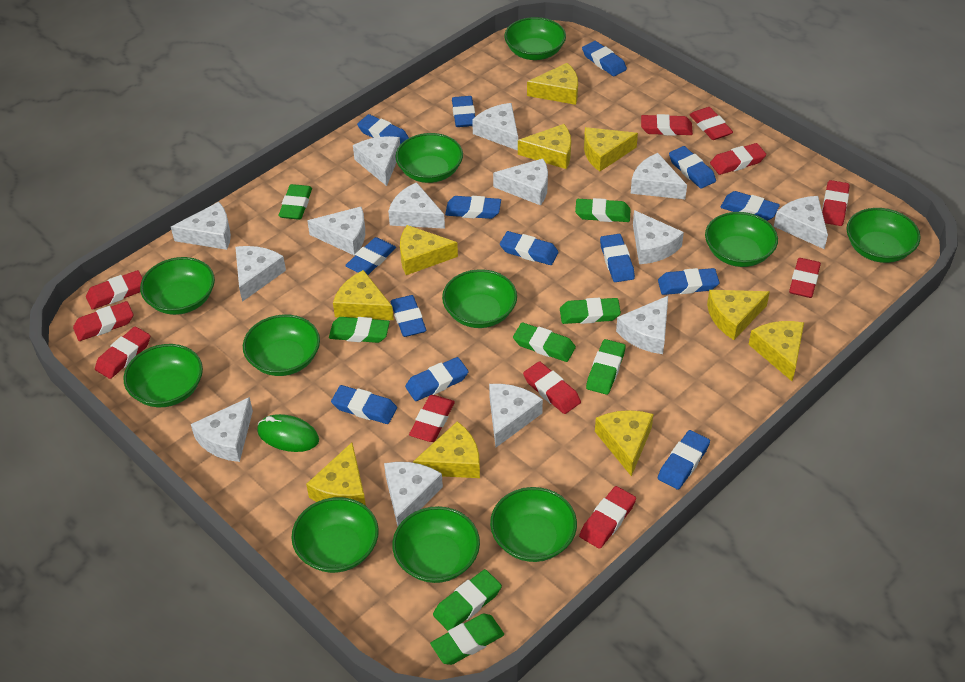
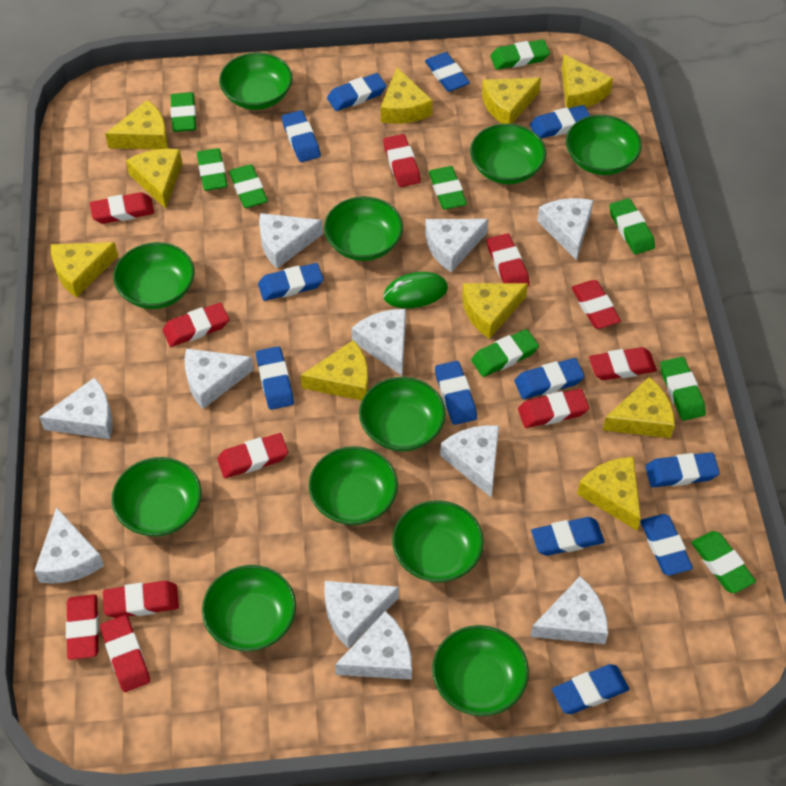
blue eraser: [331,385,397,424] [345,237,396,275] [357,114,409,145] [390,295,426,337] [405,357,469,401] [445,196,501,219] [452,96,475,127] [500,231,559,265] [582,41,627,76] [600,234,635,282] [658,268,719,295] [658,430,710,490] [669,146,716,189] [720,191,780,221] = 14 -> [256,346,294,410] [258,263,323,301] [282,110,321,162] [327,73,386,111] [425,52,470,92] [435,361,477,425] [514,358,585,399] [530,105,590,139] [531,517,605,556] [552,664,629,714] [640,514,693,576] [645,452,720,488] = 12
green eraser: [279,184,312,220] [329,317,390,343] [430,614,504,665] [433,569,502,631] [513,323,576,362] [560,298,621,324] [575,198,630,222] [586,339,626,395] = 8 -> [170,92,196,132] [197,148,227,191] [229,164,268,208] [429,166,467,210] [471,329,539,377] [490,40,550,70] [609,198,655,254] [661,357,706,421] [691,531,756,593] = 9
white cheese: [171,202,231,250] [191,397,253,462] [235,246,286,302] [307,207,365,256] [353,136,400,186] [384,462,443,526] [388,182,445,229] [472,103,518,151] [489,384,543,447] [493,159,548,206] [616,296,668,354] [630,153,687,199] [633,210,684,264] [774,196,828,249] = 14 -> [35,507,104,584] [39,377,113,439] [185,348,254,409] [259,213,323,269] [324,581,399,649] [335,611,412,680] [352,309,406,376] [425,219,488,272] [440,425,499,498] [530,576,608,644] [537,198,594,261] = 11

